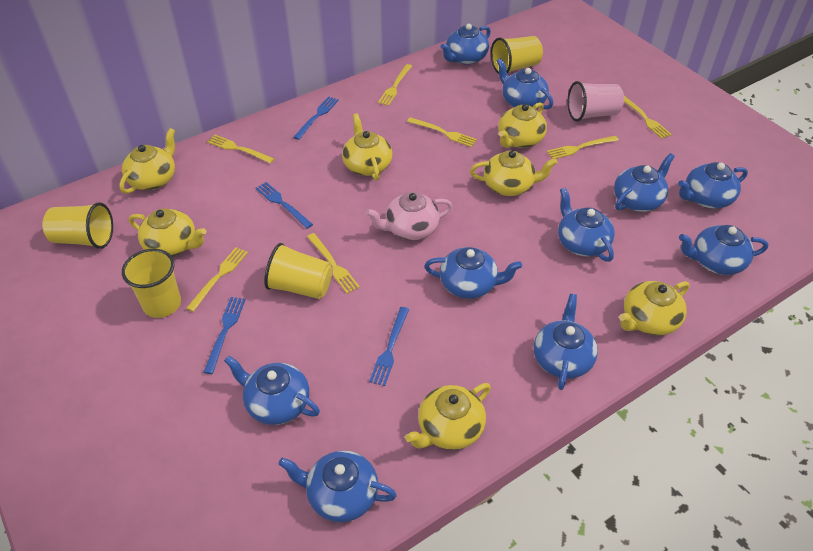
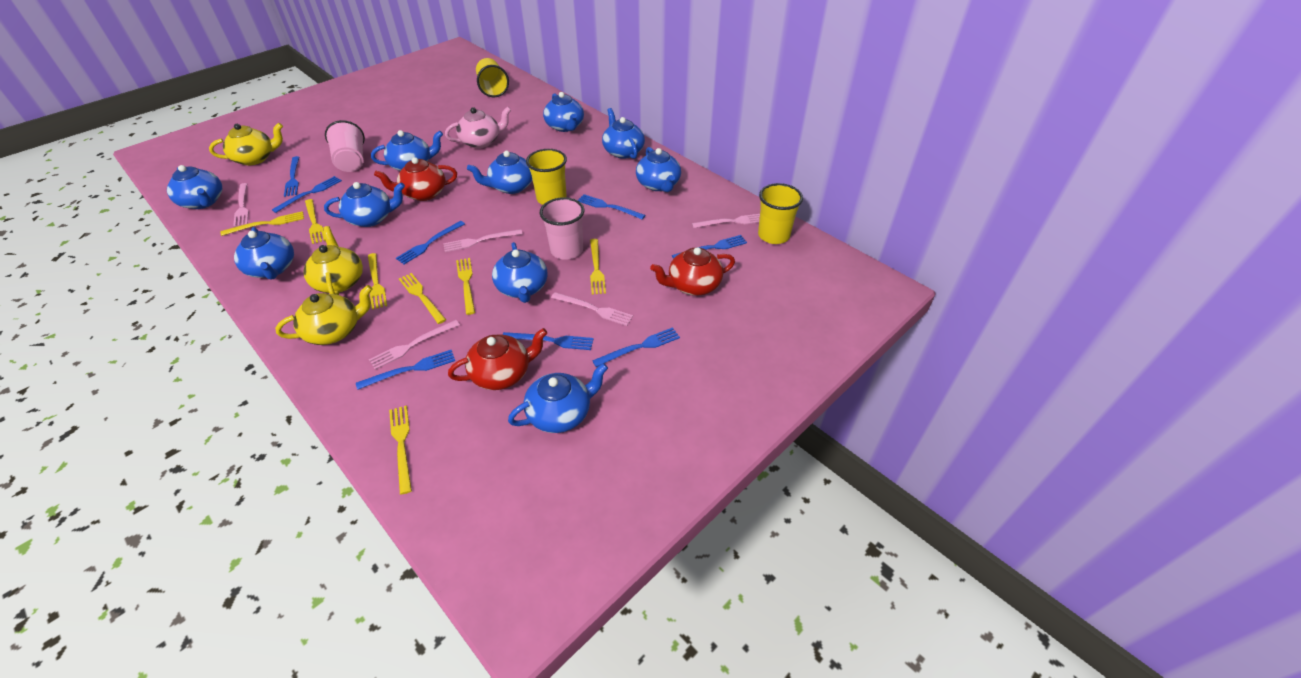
blue fork: [203,297,246,374] [255,182,313,229] [293,96,339,140] [369,307,409,386] = 4 -> [272,176,342,213] [284,156,299,197] [356,350,455,390] [396,221,465,264] [503,332,594,350] [578,194,646,220] [592,327,680,367] [672,235,747,259] = 8
pink cup: [568,81,624,122] = 1 -> [325,120,365,172] [540,197,584,260] = 2
pink fork: none = 0 -> [233,183,249,227] [369,320,460,370] [443,229,523,252] [551,292,633,326] [692,214,760,228] = 5
red teapot: none = 0 -> [374,157,457,201] [448,328,548,390] [650,247,735,296] = 3
yellow cup: [42,202,113,249] [122,249,181,318] [264,243,333,299] [491,36,543,74] = 4 -> [476,58,509,98] [526,149,567,205] [758,183,803,244] = 3
yellow teapot: [119,128,175,194] [129,208,206,257] [342,113,392,181] [405,383,491,450] [470,150,558,196] [498,102,547,148] [619,281,690,335] = 7 -> [209,123,283,165] [275,285,373,345] [303,226,363,295] = 3

